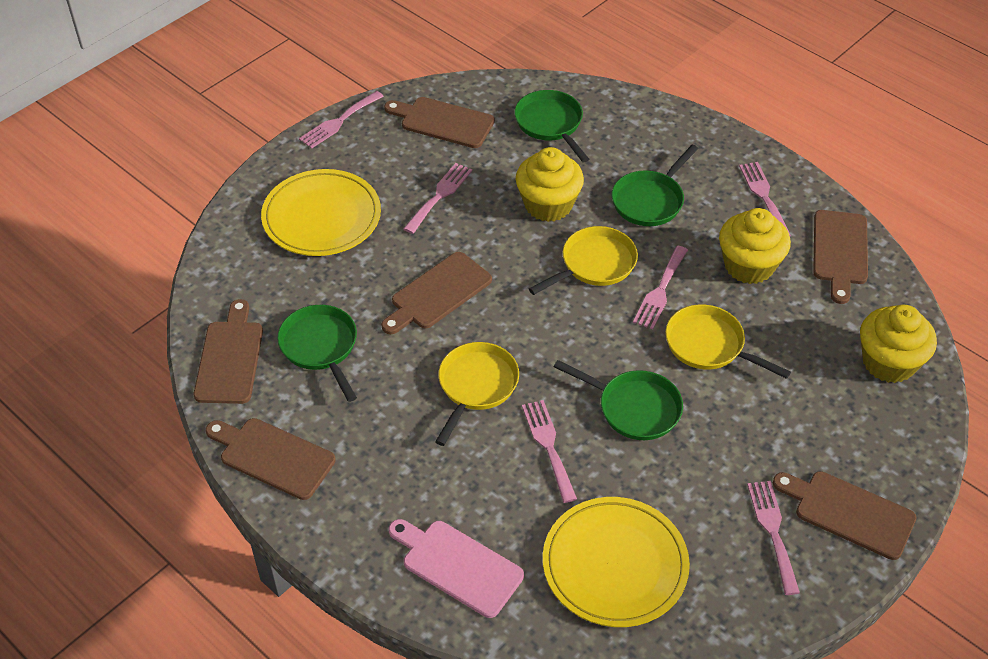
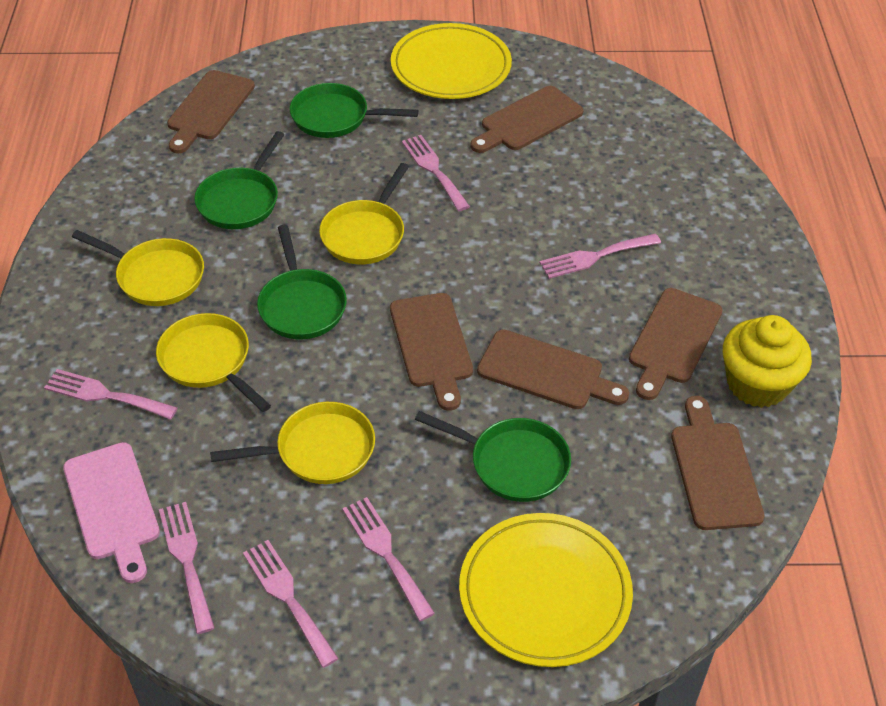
yellow cupcake: [516,147,584,222] [719,208,791,284] [860,305,937,383] = 3 -> [723,315,812,408] = 1
yellow pan: [435,342,519,446] [529,226,638,295] [665,304,791,379] = 3 -> [72,230,204,306] [156,313,271,412] [210,402,375,484] [319,163,409,264] = 4

